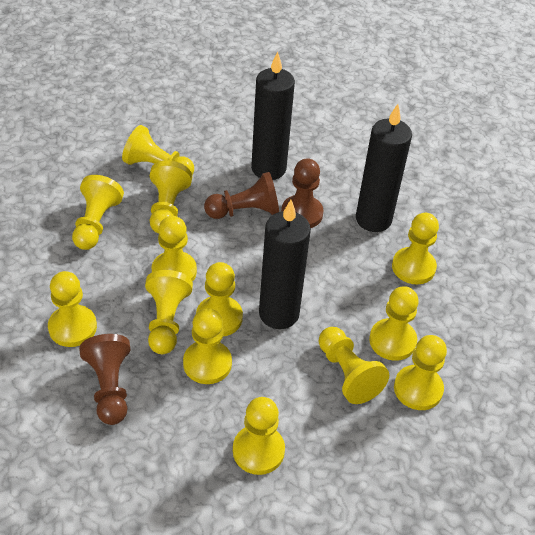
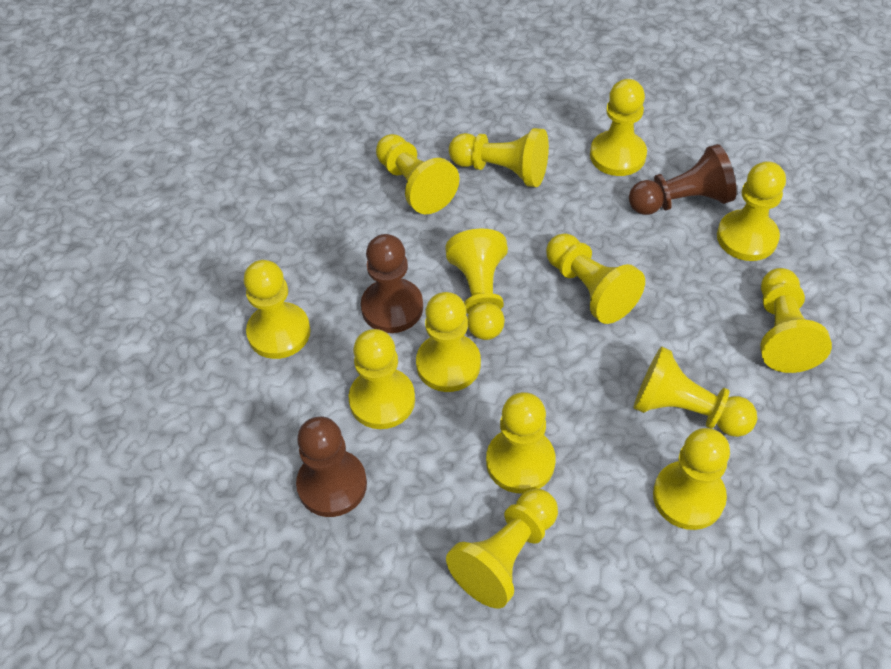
black candle: [251,52,295,180] [259,200,311,329] [356,104,412,232] = 3 -> none = 0
yellow pawn: [48,271,97,347] [72,175,124,250] [122,125,194,175] [145,270,193,354] [150,160,192,234] [152,216,197,282] [183,308,232,384] [196,262,243,337] [233,397,285,475] [319,327,389,404] [369,286,419,361] [392,213,439,285] [394,335,447,410] = 13 -> [244,260,310,359] [349,329,415,429] [376,134,459,214] [416,292,481,392] [445,229,508,340] [446,489,558,608] [449,128,549,187] [486,392,556,493] [546,233,645,324] [590,79,647,176] [633,346,757,437] [653,428,730,530] [717,161,786,261] [760,268,832,373] = 14

